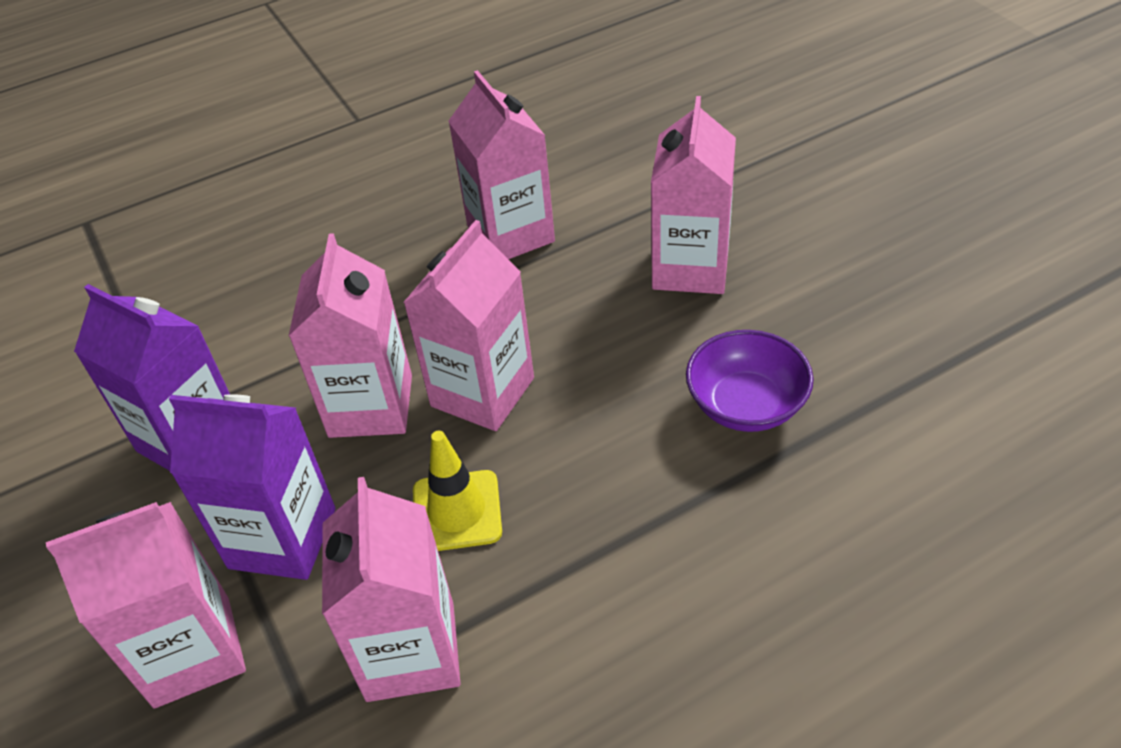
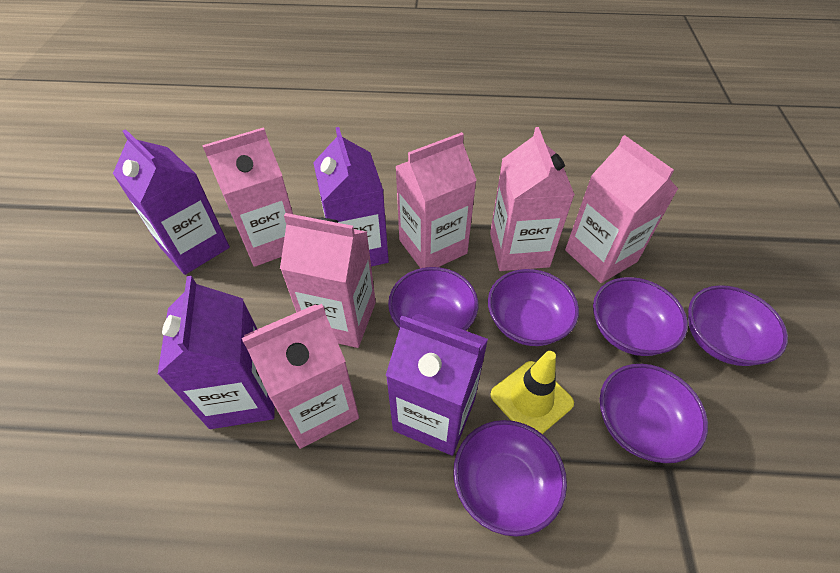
purple bowl: [686,330,814,432] = 1 -> [388,267,478,331] [453,420,567,537] [488,269,579,346] [593,277,688,356] [600,364,708,463] [688,285,788,366] = 6
purple carton: [74,284,230,471] [169,394,336,580] = 2 -> [113,129,230,275] [157,276,274,429] [313,127,389,266] [385,314,488,456] = 4

